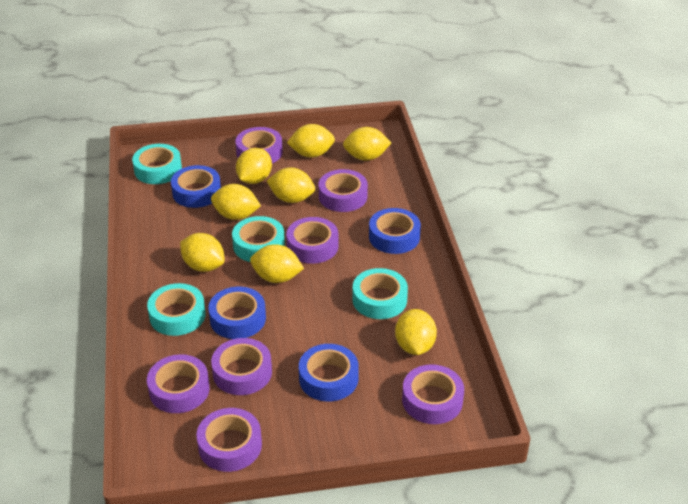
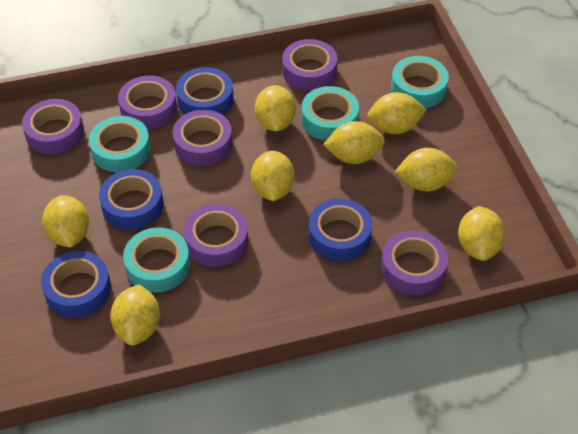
purple tape: [147,354,210,413] [196,408,262,472] [211,338,272,395] [235,127,283,163] [286,217,339,264] [319,169,368,212] [402,364,464,424] = 7 -> [22,99,84,154] [118,76,177,129] [172,110,232,166] [184,204,248,267] [282,39,338,91] [381,230,448,296] = 6

